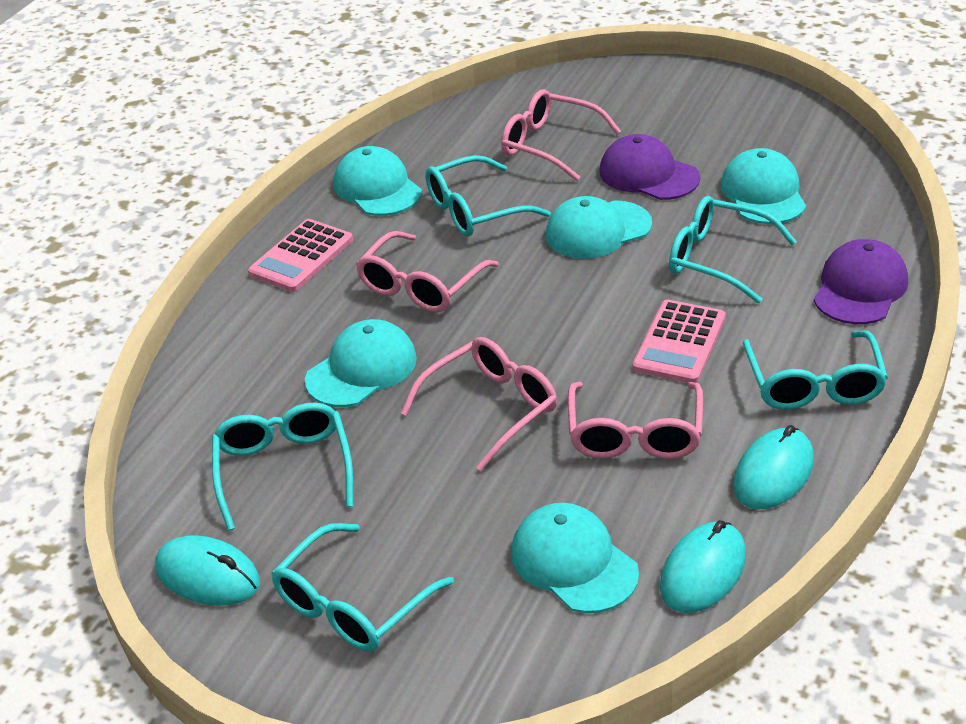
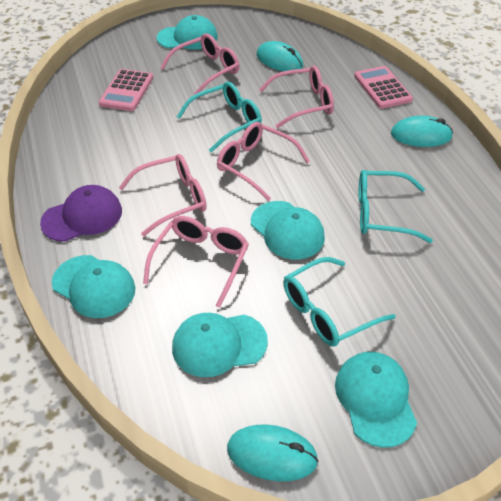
pink glasses: [356,231,499,312] [401,337,557,471] [501,89,621,181] [568,382,703,459] = 4 -> [119,154,207,236] [143,216,249,308] [160,33,239,95] [217,122,310,201] [259,65,334,128] = 5
purple cap: [599,134,700,200] [814,239,908,324] = 2 -> [40,185,122,242] = 1
turquoise glasses: [212,402,353,531] [271,523,454,652] [425,155,551,237] [669,196,797,303] [743,330,888,410] = 5 -> [177,82,262,153] [283,257,396,347] [359,170,433,243] = 3

